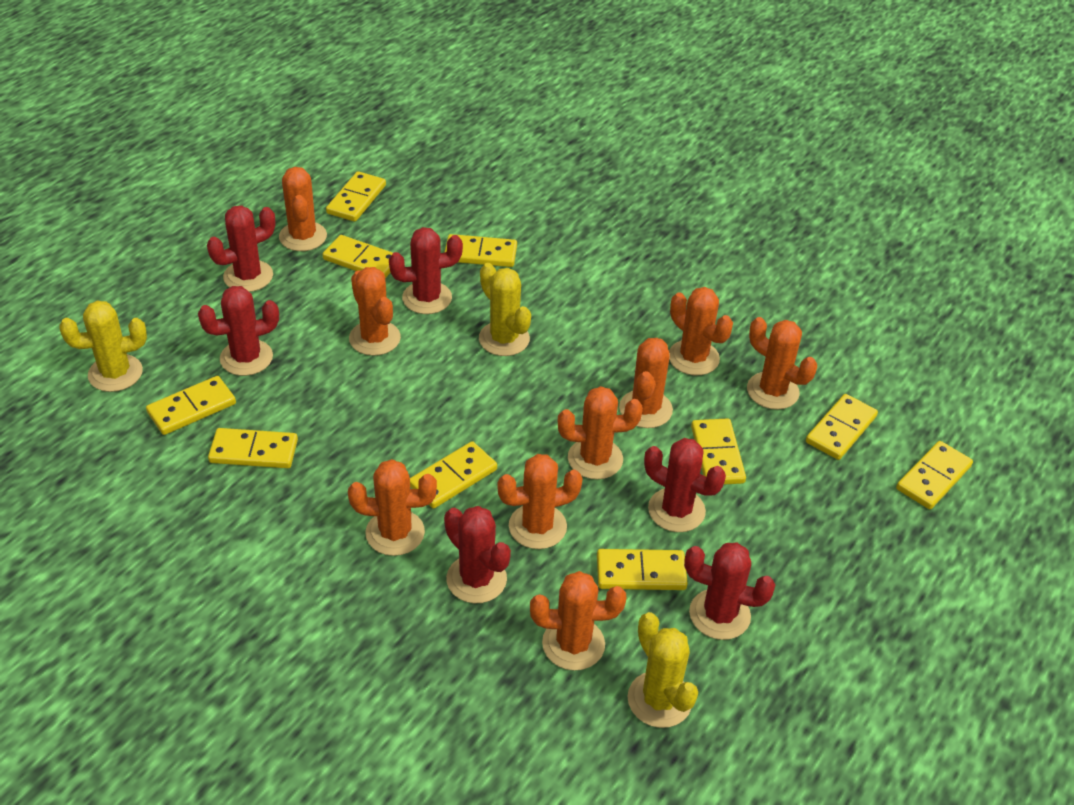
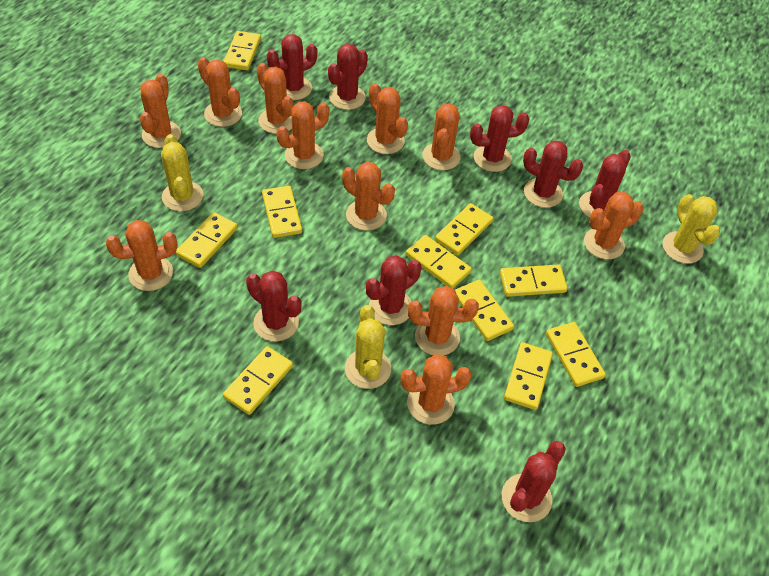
orange cactus: [279,167,327,251] [348,459,437,556] [349,267,401,356] [497,454,583,549] [530,571,626,671] [558,386,643,479] [619,338,673,428] [669,287,733,375] [747,317,817,410] = 9 -> [106,220,178,291] [140,74,181,148] [198,57,242,127] [257,63,294,134] [276,101,329,169] [342,162,395,230] [367,83,408,154] [401,354,472,425] [408,286,479,356] [422,103,461,170] [584,192,643,259] = 11
red cactus: [198,286,279,376] [207,205,275,292] [389,227,463,314] [444,506,511,603] [644,438,726,532] [684,542,775,640] = 6 -> [246,271,302,341] [267,34,317,100] [328,44,368,110] [366,255,421,325] [470,105,530,172] [502,441,566,522] [523,140,583,208] [579,150,631,218] = 8

